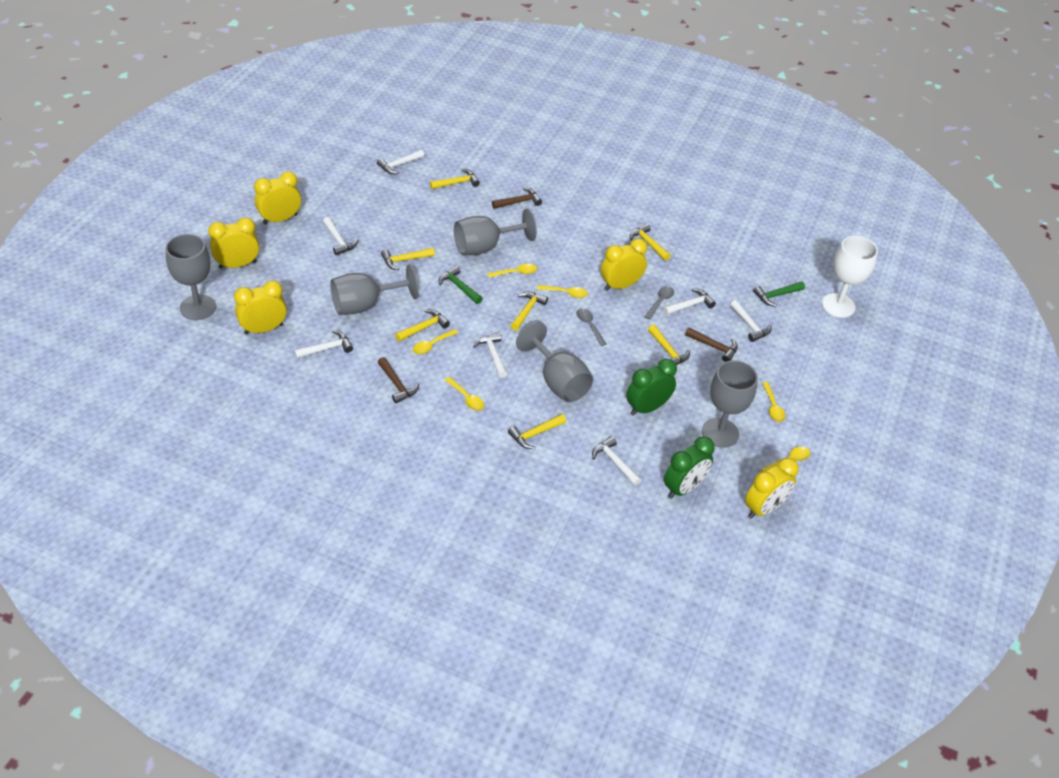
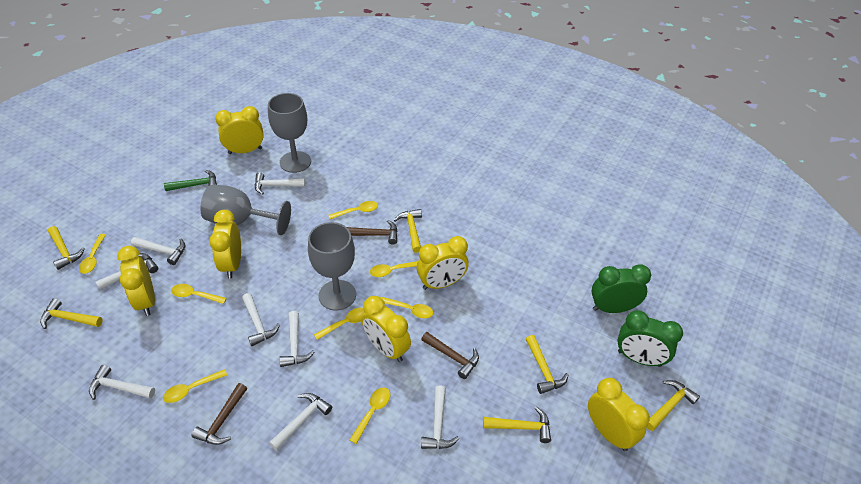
green hammer: [439,266,483,304] [753,281,805,306] = 2 -> [164,170,217,191] = 1
grey goblet: [166,234,216,320] [330,265,419,315] [454,209,537,255] [516,322,594,403] [702,360,758,448] = 5 -> [200,185,291,235] [268,93,311,173] [308,222,356,310] = 3
grey spoon: [577,308,606,346] [645,286,674,320] = 2 -> none = 0
white goblet: [822,236,878,318] = 1 -> none = 0
white hammer: [294,330,353,359] [323,217,358,255] [377,150,424,174] [473,332,508,378] [592,436,641,486] [663,288,716,315] [730,300,772,342] = 7 -> [89,365,155,400] [96,253,158,290] [131,237,186,265] [242,293,280,346] [255,172,305,195] [269,393,332,450] [279,311,314,367] [421,386,459,449] = 8
yellow clock: [208,217,259,269] [234,280,287,334] [254,171,301,224] [601,238,647,291] [745,458,798,519] = 5 -> [117,246,155,316] [209,210,241,279] [215,106,264,154] [362,296,411,362] [417,236,469,290] [588,378,650,451] = 6
yellow hammer: [381,248,435,270] [395,309,450,342] [430,169,480,189] [508,414,566,449] [511,292,548,331] [630,224,671,261] [648,324,690,365] = 7 -> [40,298,103,329] [48,226,85,270] [394,209,422,253] [483,406,551,443] [526,335,569,394] [646,380,700,431] = 6
yellow spoon: [413,329,458,354] [445,376,484,411] [487,264,537,278] [537,285,588,298] [761,447,810,472] [762,382,786,422] = 6 -> [79,234,106,274] [163,369,227,403] [171,284,227,304] [314,308,364,340] [329,201,378,219] [350,387,391,444] [370,261,418,277] [381,297,434,318] = 8

